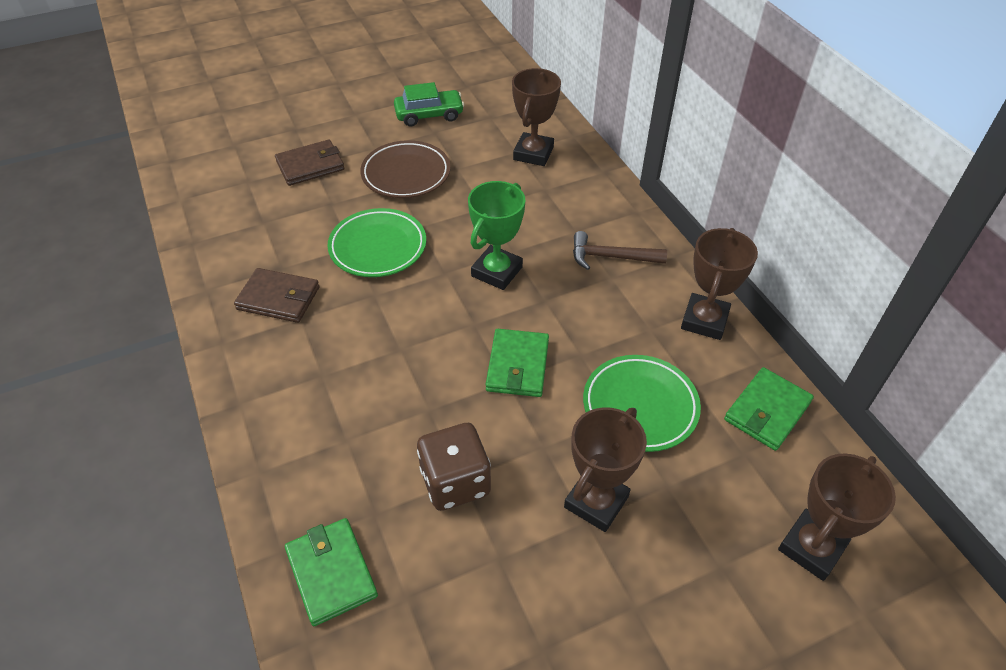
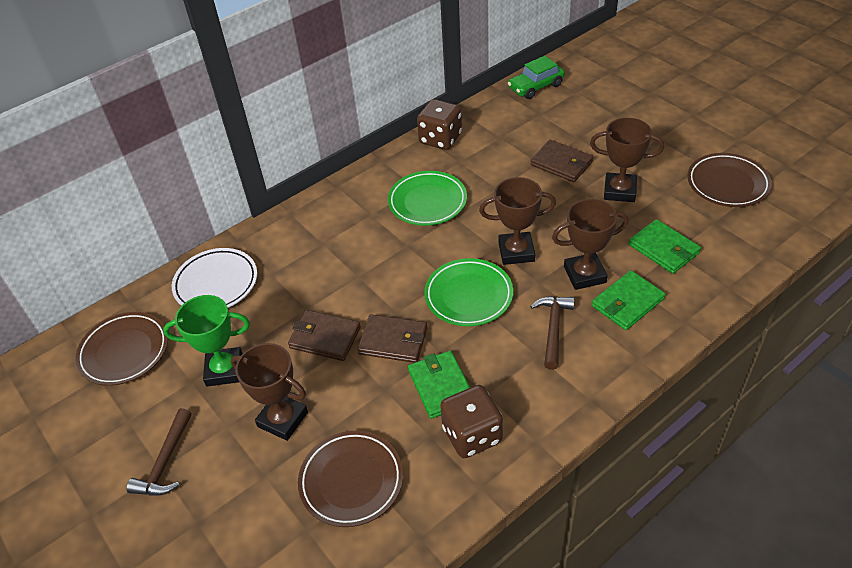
brown dice: [417,423,491,511] = 1 -> [417,99,462,150] [440,385,503,458] = 2
brown hammer: [573,231,667,270] = 1 -> [126,408,192,496] [530,296,575,370] = 2
brown plate: [360,140,450,198] = 1 -> [75,312,168,386] [298,431,403,527] [687,153,772,207] = 3
brown wallet: [234,268,320,323] [275,140,345,186] = 2 -> [288,310,361,361] [357,314,427,363] [530,140,593,182] = 3
white plate: none = 0 -> [172,248,257,308] = 1

